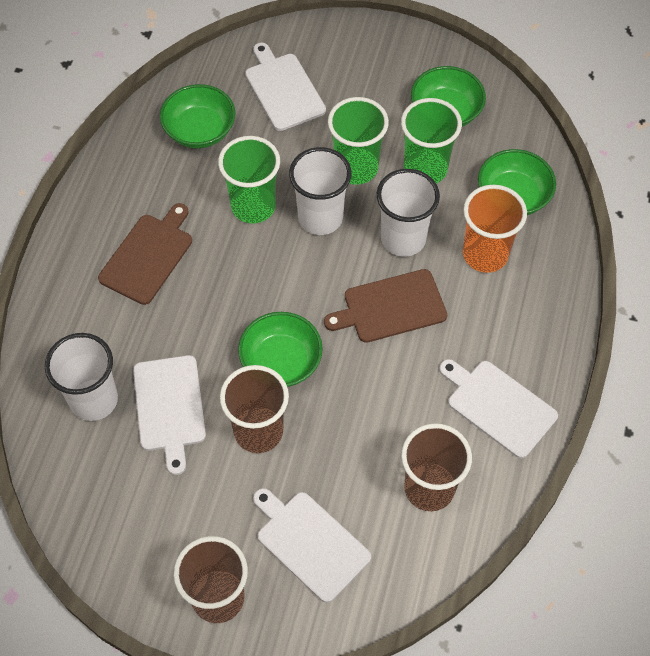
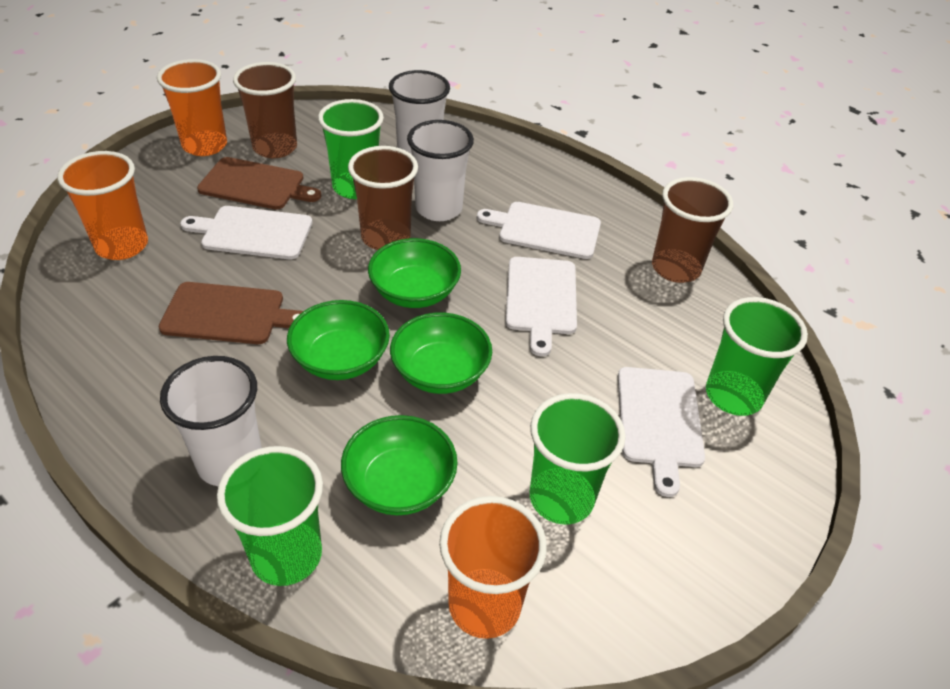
green cup: [218,136,280,224] [328,97,389,185] [401,98,462,184] = 3 -> [217,446,323,586] [318,99,384,199] [530,393,626,525] [706,297,808,416] = 4
orange cup: [463,185,527,273] = 1 -> [57,151,148,260] [157,59,227,156] [439,496,547,639] = 3

